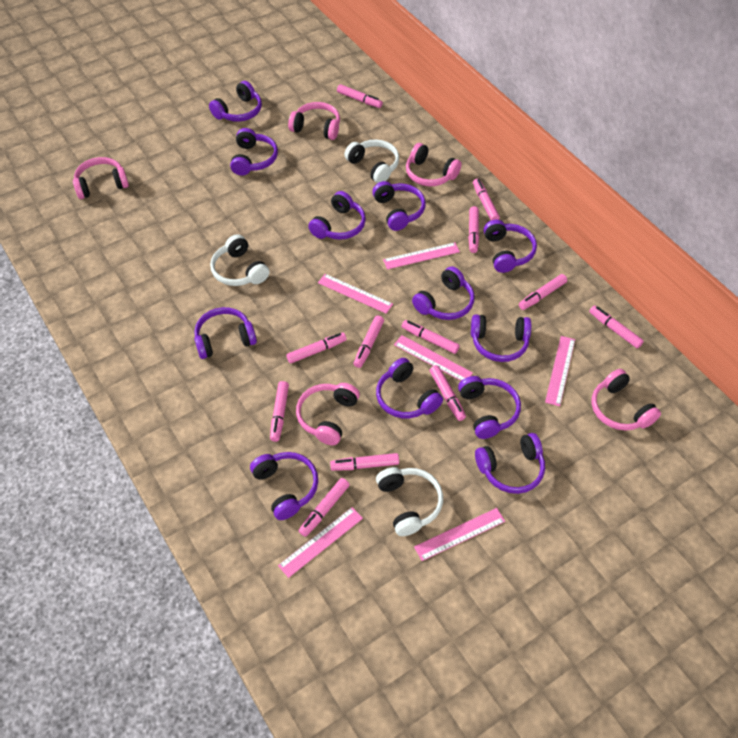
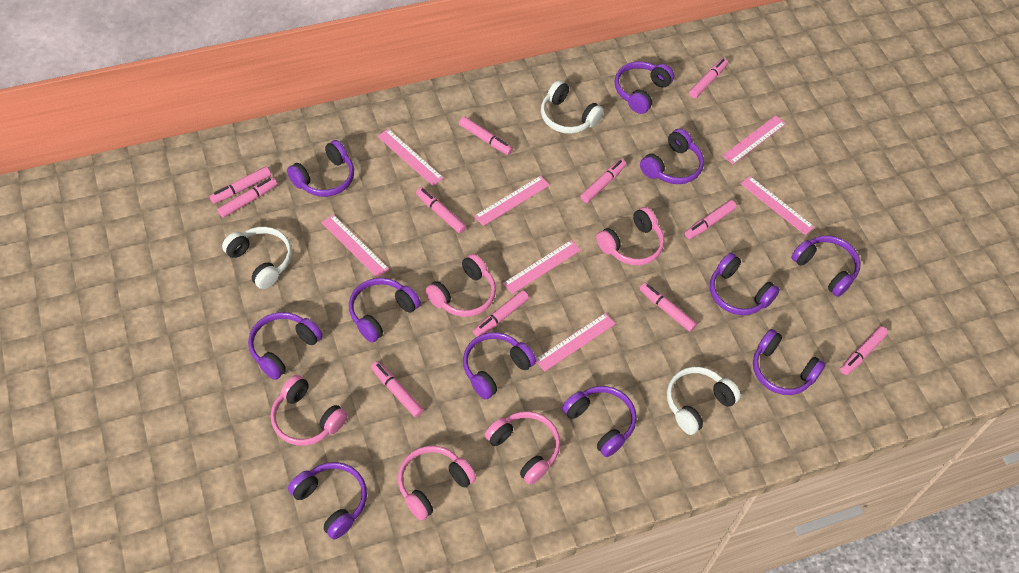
pink marker: [270,381,289,442] [286,333,347,364] [299,478,350,537] [330,453,399,471] [337,84,383,108] [354,316,384,368] [402,320,460,354] [430,365,466,421] [468,206,479,253] [473,179,500,220] [519,274,567,310] [589,305,644,348] = 12 -> [210,167,271,204] [217,177,277,218] [371,361,423,417] [416,187,466,233] [459,116,513,155] [473,290,529,337] [580,159,626,203] [640,283,697,332] [685,200,737,239] [689,58,728,98] [840,326,888,375] = 11
pink ruler: [278,507,363,578] [318,274,393,314] [383,242,460,269] [394,335,473,381] [414,508,505,561] [545,336,575,406] = 6 -> [321,215,389,278] [377,129,444,186] [474,176,550,226] [503,240,581,294] [536,313,615,372] [722,115,786,164] [741,176,814,235] = 7
purple headphones: [194,307,257,359] [209,81,262,122] [230,128,278,176] [250,452,318,520] [308,191,366,240] [372,181,426,231] [376,358,443,418] [412,266,475,320] [458,376,521,439] [471,314,531,362] [475,433,545,494] [484,220,537,273] = 12 -> [248,312,323,380] [287,140,354,197] [288,462,367,540] [349,278,421,343] [463,332,536,400] [562,386,636,457] [615,61,674,114] [640,129,704,184] [710,253,780,315] [753,329,826,395] [791,236,860,297] = 11

